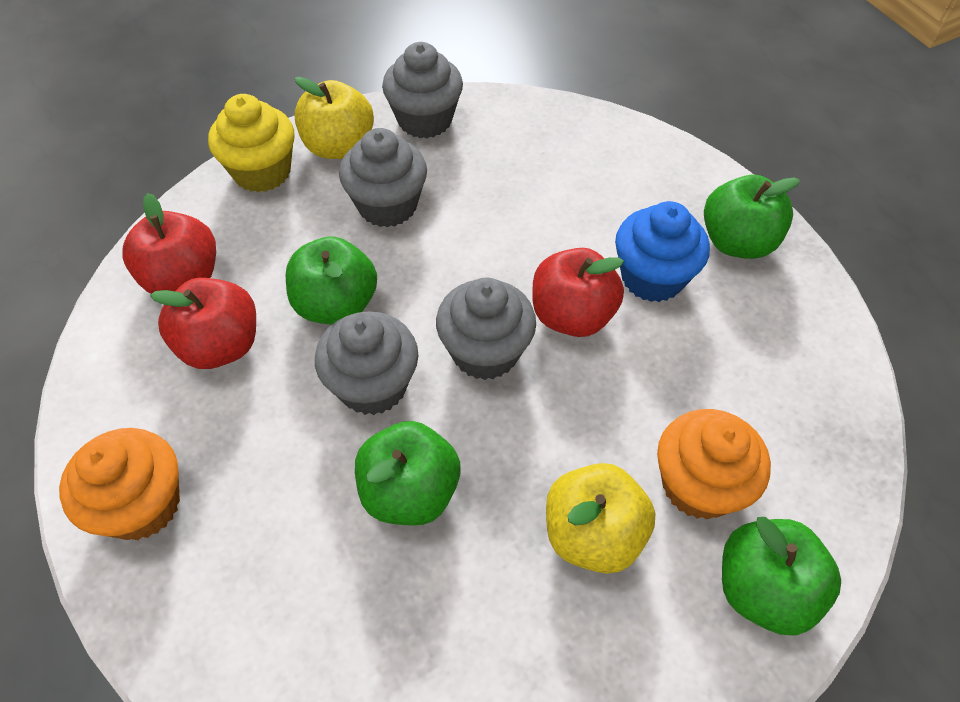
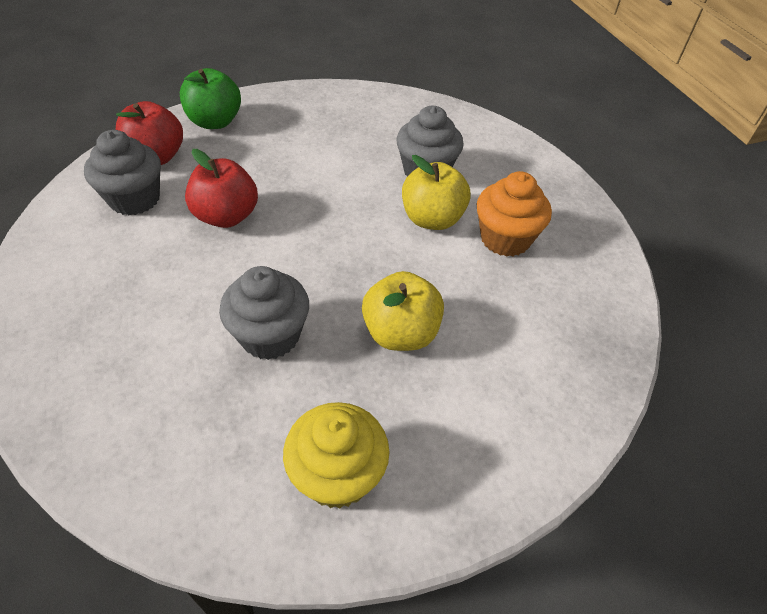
blue cupcake: [615,201,710,302] = 1 -> none = 0
green apple: [286,236,377,325] [355,421,461,526] [704,175,800,259] [722,517,841,635] = 4 -> [180,68,241,129] = 1
grey cupcake: [315,311,419,415] [339,128,427,228] [382,42,463,138] [436,278,536,380] = 4 -> [84,130,161,215] [219,266,309,360] [396,106,464,176] = 3
orange cupcake: [59,428,180,540] [657,409,771,519] = 2 -> [477,171,552,257] = 1
red apple: [122,193,216,294] [150,278,256,369] [533,248,624,337] = 3 -> [116,101,183,165] [185,149,258,228] = 2

